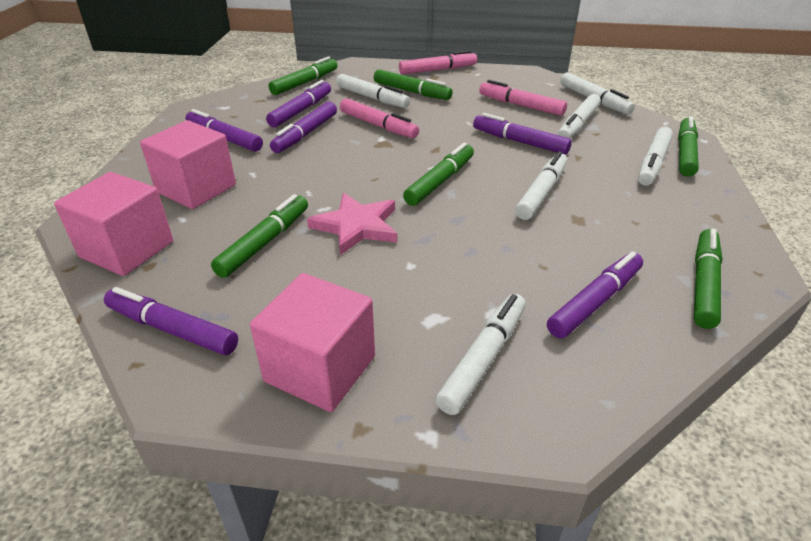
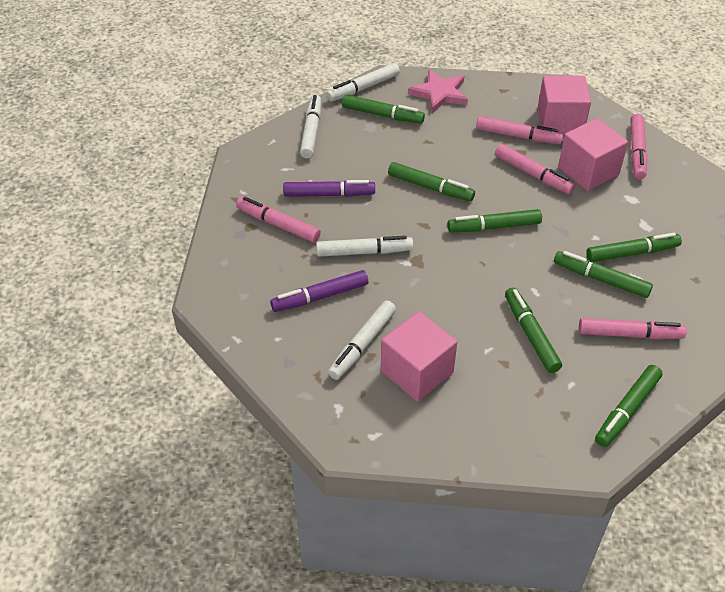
green marker: [211,194,308,278] [268,56,337,95] [374,69,453,100] [403,143,474,206] [678,116,699,177] [694,229,723,329] = 6 -> [342,95,425,124] [388,162,475,201] [447,209,542,232] [505,288,562,373] [554,251,653,298] [586,233,682,262] [595,365,663,447] = 7
pink marker: [340,98,419,138] [399,50,477,75] [479,80,567,116] = 3 -> [236,197,321,242] [476,116,564,144] [495,144,575,194] [579,318,687,339] [630,114,647,179] = 5
purple marker: [104,287,238,355] [186,109,263,152] [266,80,331,127] [270,101,337,153] [473,113,572,154] [547,251,643,338] = 6 -> [270,270,368,312] [283,180,375,197] = 2
white marker: [336,74,410,108] [436,294,526,415] [515,151,567,220] [558,94,601,139] [560,73,635,115] [638,127,673,186] = 6 -> [300,95,321,158] [316,236,413,257] [327,63,400,102] [328,300,396,380] = 4

